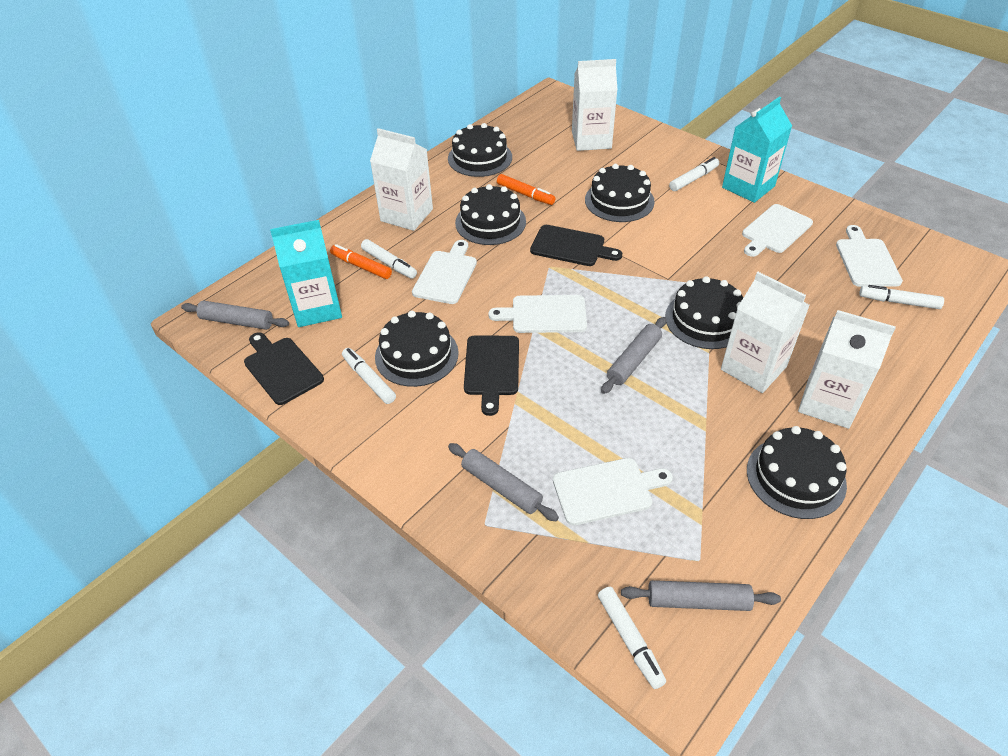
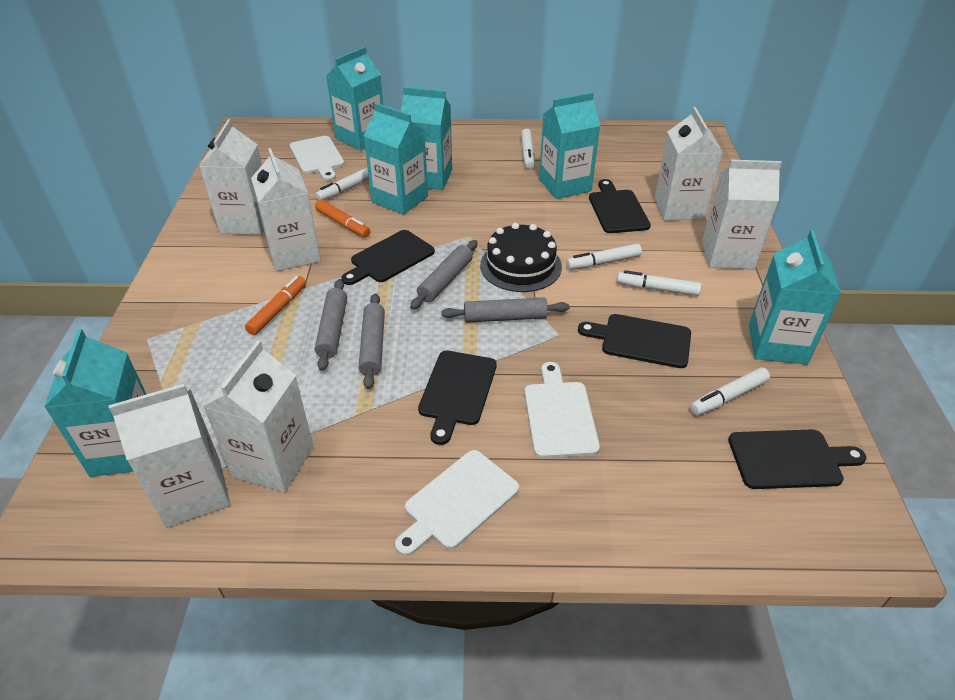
black cake: [375,311,459,387] [448,123,512,177] [455,184,526,245] [585,164,655,222] [665,276,743,349] [747,426,847,519] = 6 -> [480,223,562,292] = 1
black cutting board: [244,332,324,405] [464,336,519,416] [530,225,622,266] = 3 -> [342,230,435,285] [418,351,497,445] [578,314,691,368] [589,179,651,233] [728,430,866,489] = 5
turquoise carton: [270,220,342,327] [722,97,792,203] = 2 -> [44,329,146,477] [326,47,383,150] [364,103,428,215] [401,87,452,190] [539,92,600,199] [749,230,841,364] = 6
white carton: [370,128,433,231] [572,59,618,151] [721,272,810,393] [798,310,896,429] = 4 -> [109,384,230,528] [199,119,264,235] [203,340,313,492] [251,148,321,271] [655,107,723,221] [702,160,782,269] = 6
white cutting board: [412,240,477,304] [488,295,587,333] [553,458,673,525] [742,204,813,257] [836,225,903,287] = 5 -> [290,136,344,181] [395,450,519,556] [524,362,600,458] = 3

